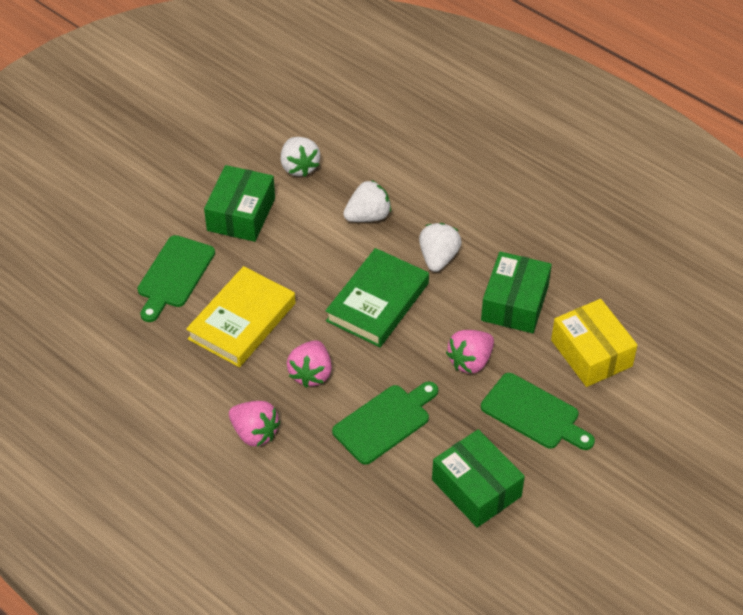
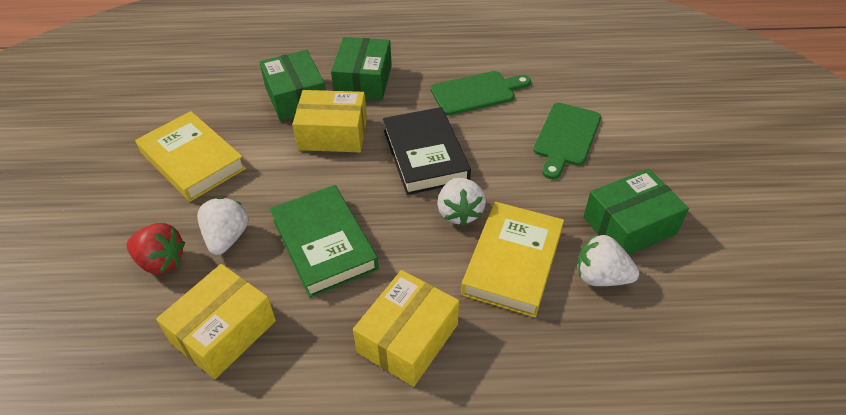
black book: none = 0 -> [383,107,471,195] = 1
green cutting board: [138,235,215,322] [332,381,438,465] [481,373,595,450] = 3 -> [431,71,531,115] [533,103,601,179] = 2
pink strawberry: [229,401,280,446] [287,340,332,388] [446,330,494,374] = 3 -> none = 0
red strawberry: none = 0 -> [126,223,185,274] = 1
yellow book: [186,266,296,367] = 1 -> [135,111,246,202] [461,202,564,317] = 2
yellow box: [551,299,638,387] = 1 -> [156,264,276,379] [292,90,367,152] [353,270,459,387] = 3

